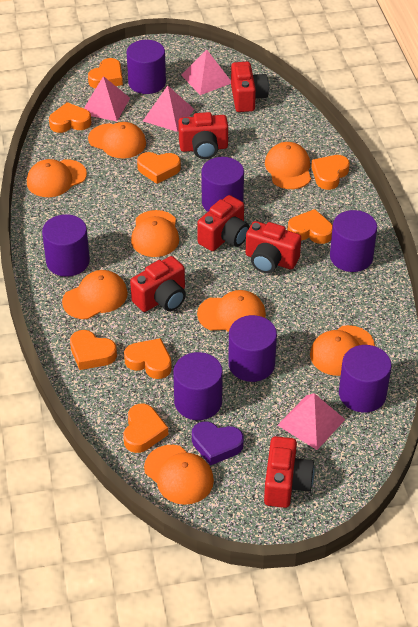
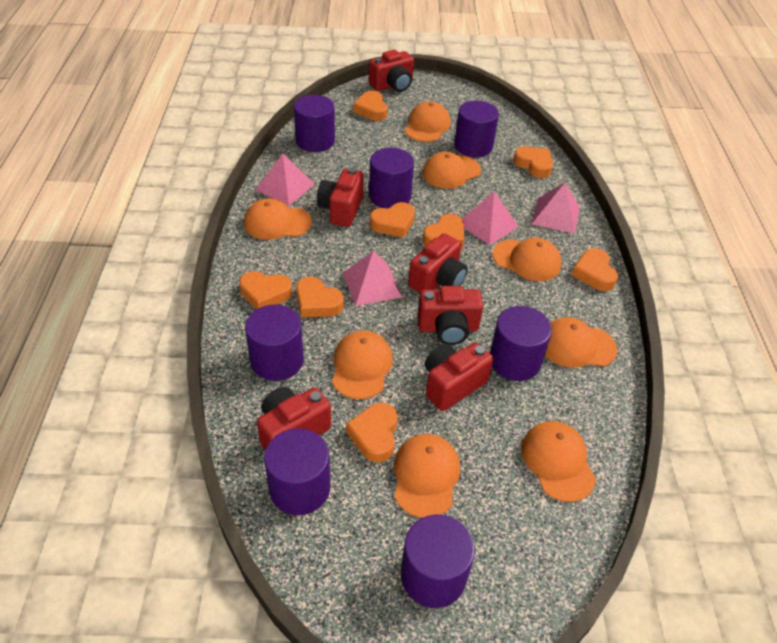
purple heart: [192,421,244,466] = 1 -> none = 0

